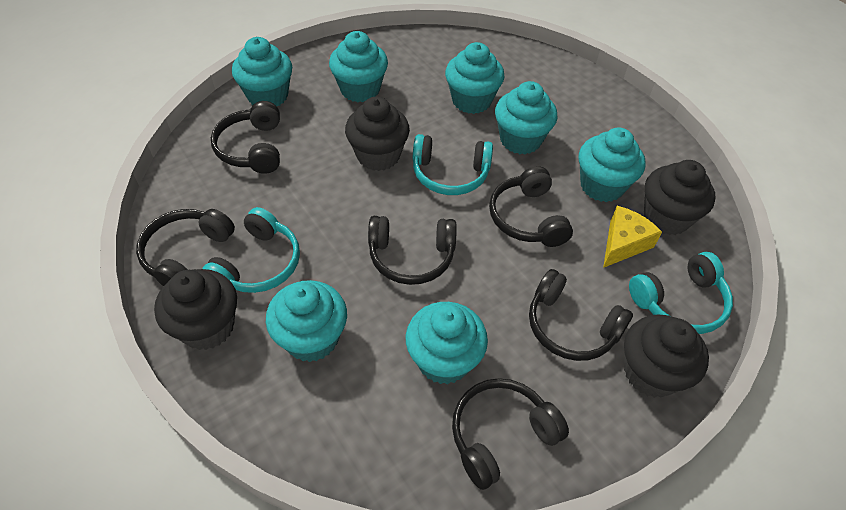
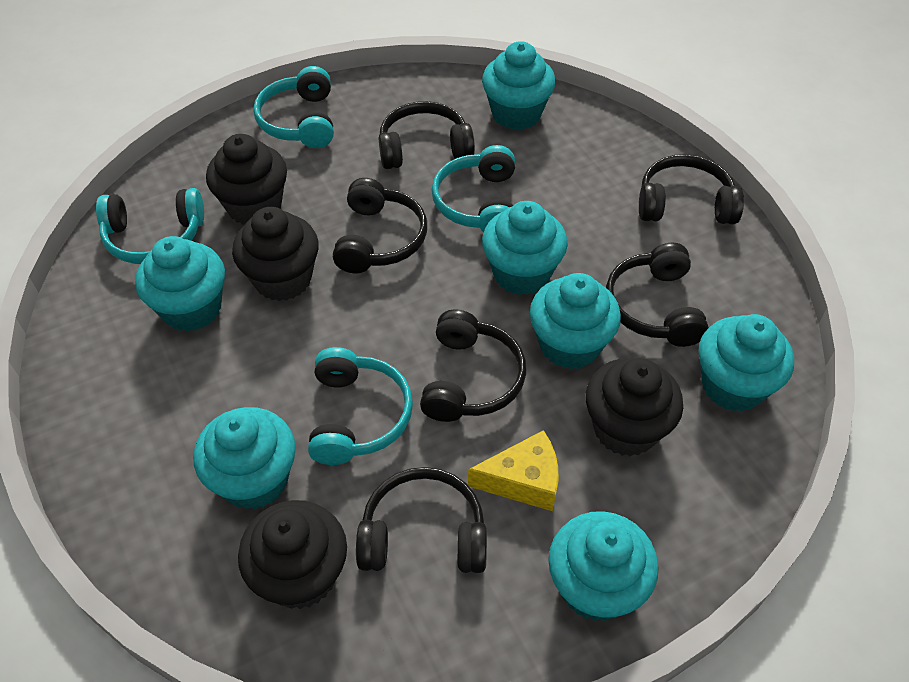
turquoise headphones: [202,207,300,293] [413,134,493,195] [629,252,733,334] = 3 -> [96,188,204,264] [253,66,334,148] [308,347,413,465] [432,145,515,232] = 4

